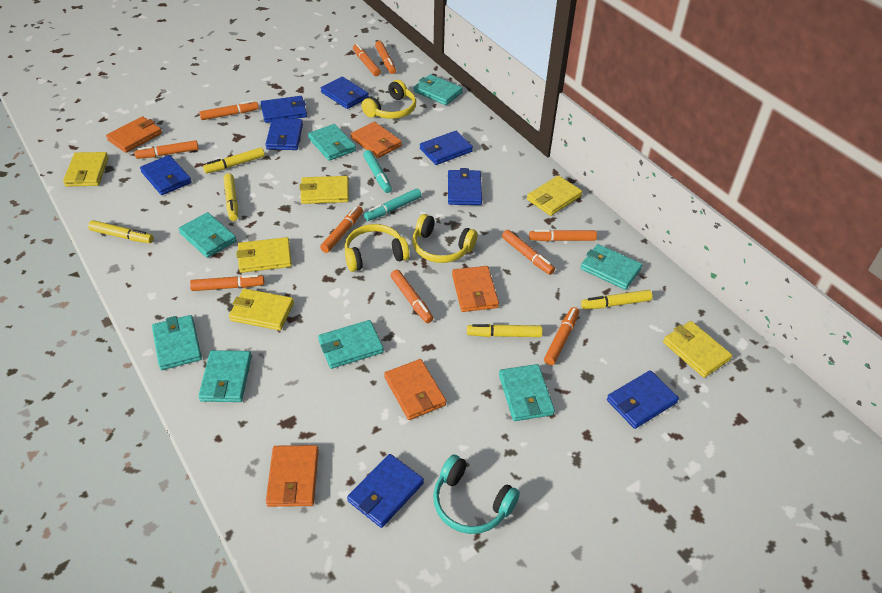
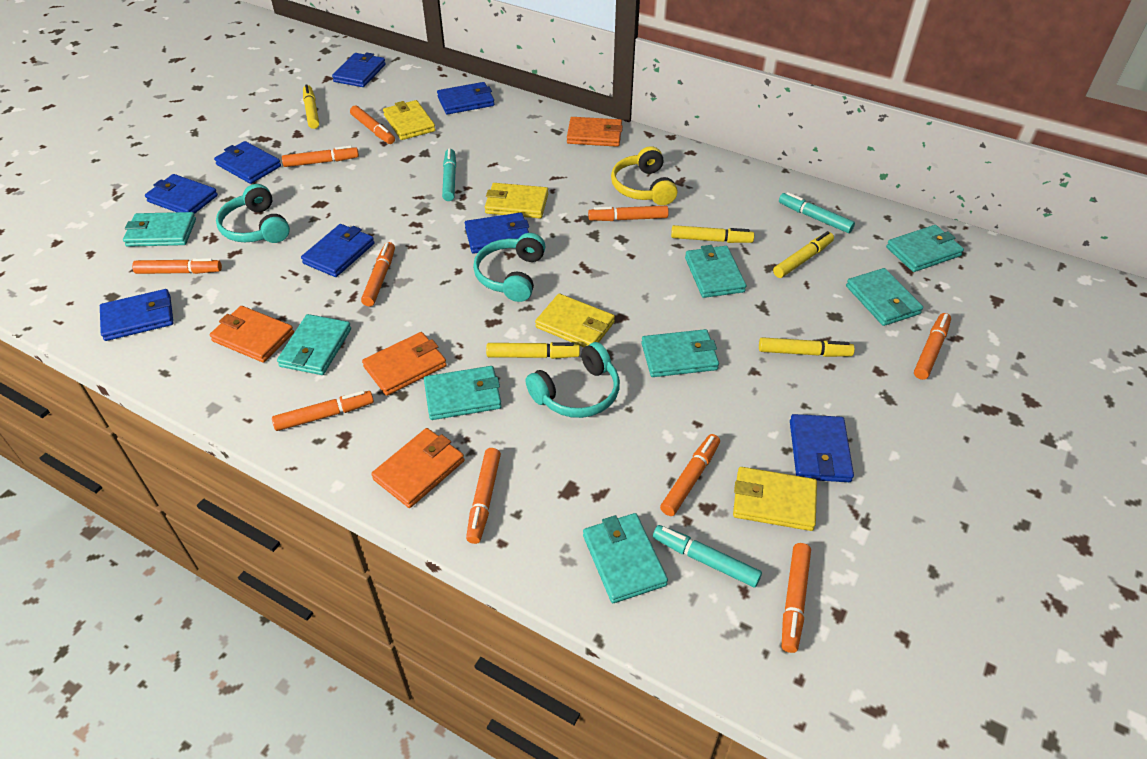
orange wallet: [106,116,162,153] [266,445,319,507] [351,122,402,158] [384,359,446,420] [452,266,499,312] = 5 -> [210,306,294,363] [362,332,447,396] [371,428,464,508] [567,117,623,147] = 4
turquoise headphones: [433,455,520,534] = 1 -> [216,184,290,243] [473,233,546,302] [526,342,620,418] = 3
turquoise marker: [363,150,392,193] [364,188,422,221] = 2 -> [442,148,456,201] [653,525,762,587] [779,192,855,233] = 3
yellow headphones: [345,224,410,272] [361,80,416,119] [412,214,477,263] = 3 -> [611,146,678,205] = 1
yellow wallet: [63,152,109,187] [229,289,294,330] [236,237,292,273] [299,176,349,204] [527,175,583,216] [663,321,732,378] = 6 -> [383,100,436,140] [485,183,548,218] [535,294,615,347] [733,467,817,531] = 4

